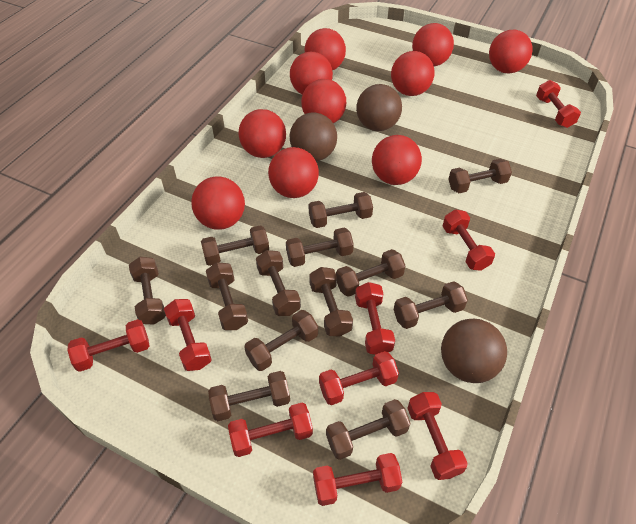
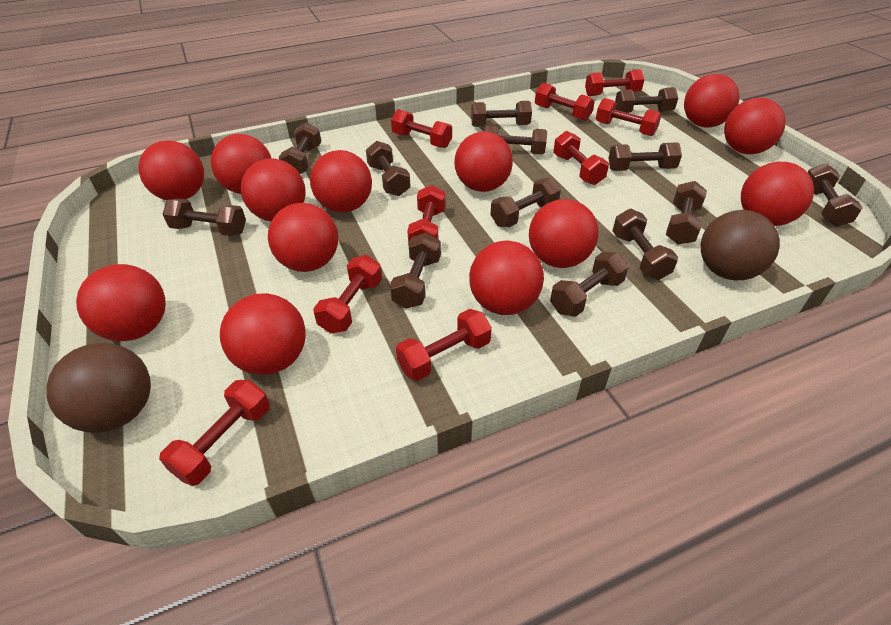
brown ball: [290,112,337,161] [356,84,402,131] [441,319,507,383] = 3 -> [46,343,151,433] [701,210,780,280] = 2
red ball: [191,176,245,230] [238,109,286,158] [268,147,319,198] [290,52,333,95] [301,79,346,123] [305,28,346,71] [372,135,422,185] [391,51,435,96] [412,23,454,66] [489,30,533,73] = 10 -> [76,264,166,341] [138,140,204,200] [211,134,271,194] [220,293,306,375] [241,158,306,221] [268,203,338,272] [310,150,372,213] [454,131,513,192] [469,241,544,315] [529,199,599,268] [684,74,740,128] [724,98,786,154] [741,162,814,226] = 13

